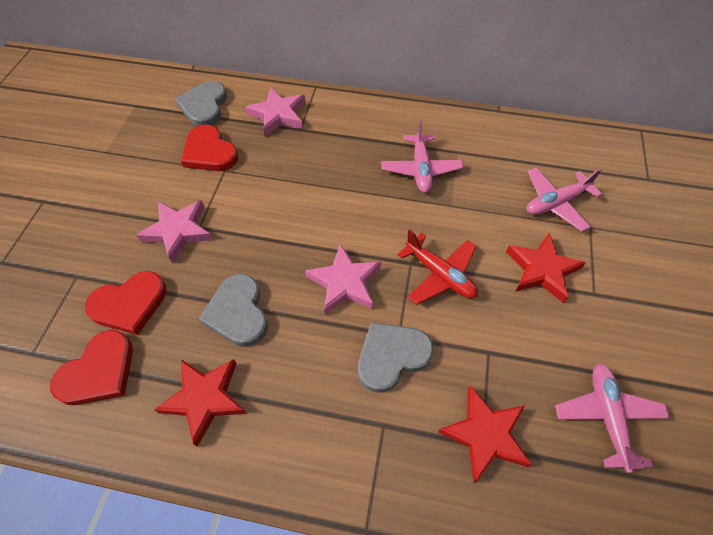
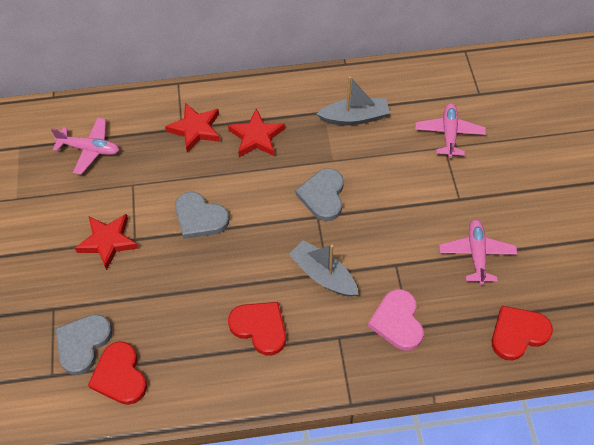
grey boat: none = 0 -> [289,240,359,297] [317,76,390,125] = 2
pink heart: none = 0 -> [368,289,424,351] = 1
pink star: [136,200,213,263] [245,88,306,136] [305,244,381,314] = 3 -> none = 0
red plane: [397,229,478,305] = 1 -> none = 0

